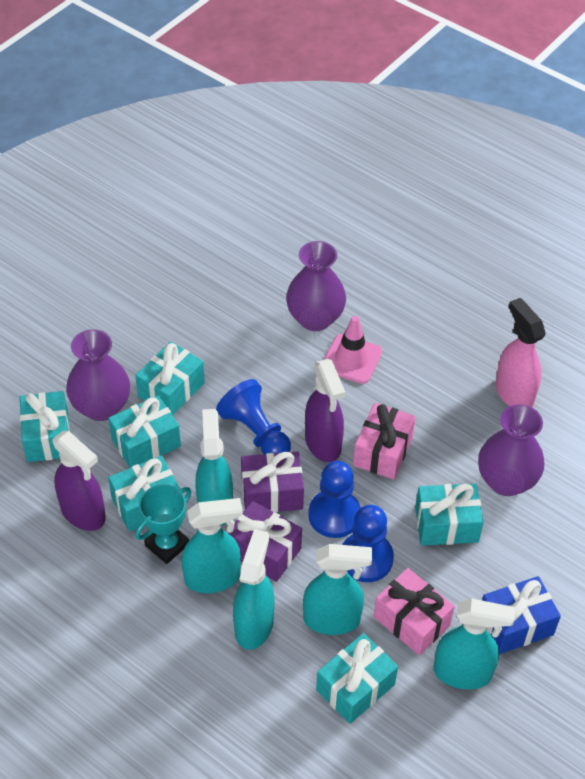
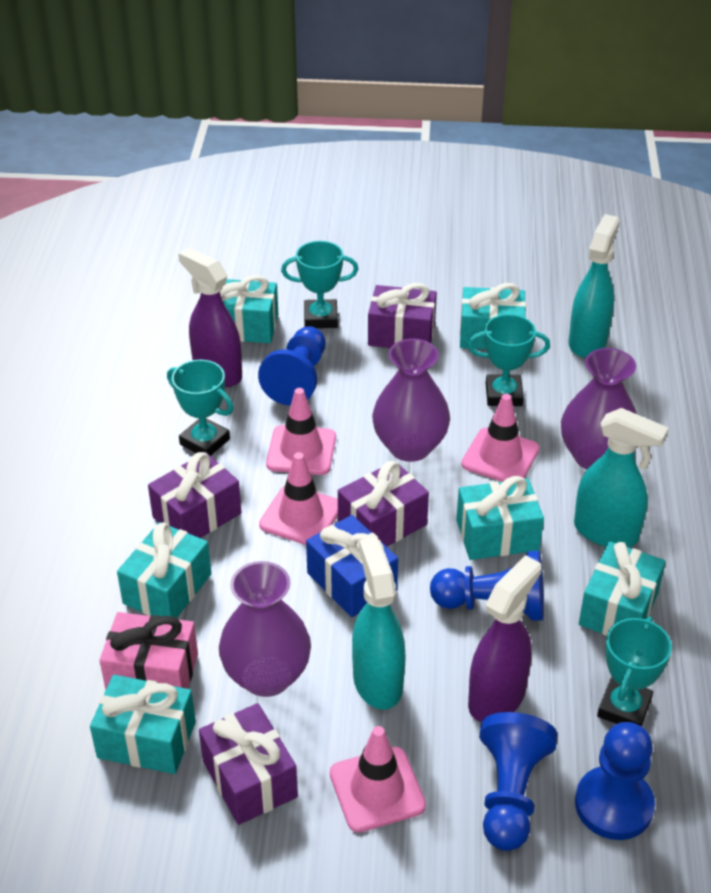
blue pawn: [216,379,291,454] [308,461,361,538] [342,505,394,582] = 3 -> [258,326,325,406] [430,551,544,621] [479,712,557,851] [575,722,655,840] = 4
pink gift: [353,403,416,480] [374,568,455,655] = 2 -> [99,612,198,690] = 1
pink spray bottle: [496,298,546,407] = 1 -> none = 0
pink traffic cone: [324,316,382,384] = 1 -> [259,452,338,545] [266,388,336,475] [330,726,426,832] [461,394,539,482] = 4
purple gift: [227,501,302,582] [241,451,304,512] = 2 -> [148,452,241,538] [199,703,298,825] [338,461,429,547] [368,283,437,348] = 4
turquoise spray bottle: [182,498,243,593] [195,409,233,526] [233,529,275,650] [303,544,372,635] [434,599,515,689] = 5 -> [352,537,406,710] [568,214,620,358] [574,408,669,547] = 3
turquoise trophy: [135,484,191,564] = 1 -> [167,360,234,456] [281,241,358,328] [468,314,550,406] [597,617,672,727] = 4

